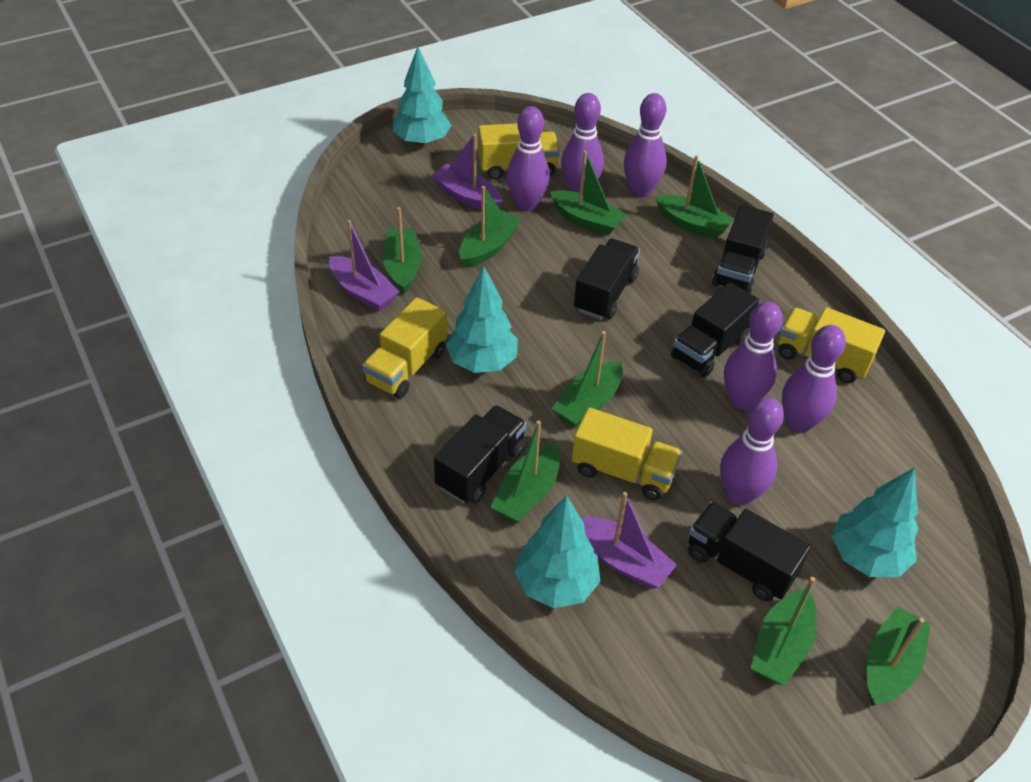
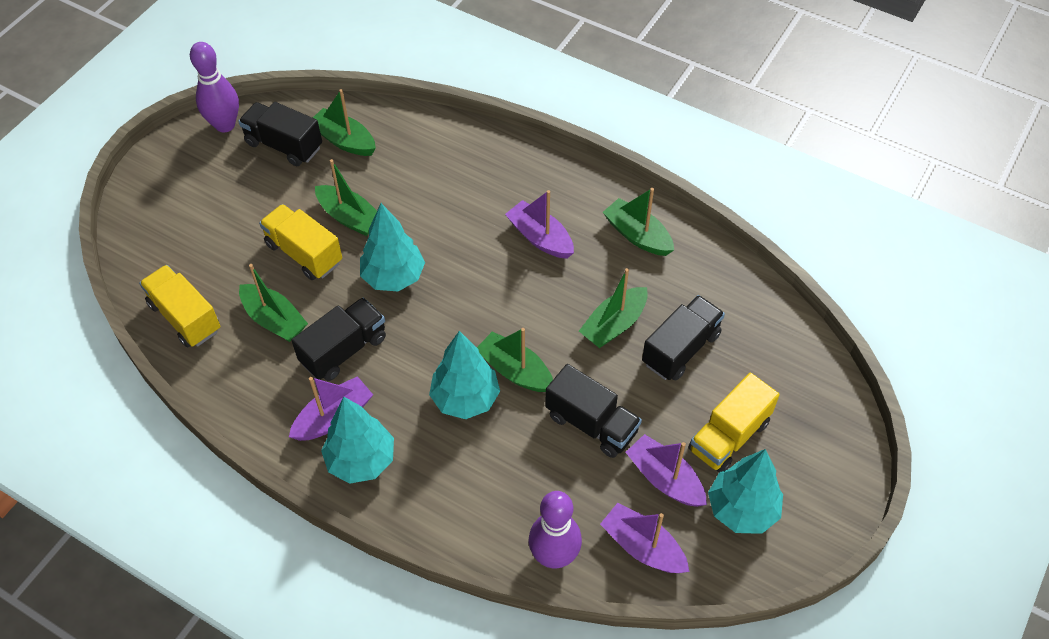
black truck: [434,405,527,503] [574,239,640,320] [671,282,759,377] [688,502,811,601] [712,205,774,293] = 5 -> [238,102,322,166] [291,297,386,381] [545,364,642,458] [642,295,725,380] = 4
green boat: [382,207,422,294] [459,186,521,268] [491,421,560,523] [550,151,627,235] [552,331,623,427] [655,155,734,239] [751,577,817,686] [866,606,931,706] = 8 -> [239,264,308,342] [313,89,376,156] [315,159,377,236] [477,328,553,392] [579,268,648,348] [603,188,674,256] = 6
purple boat: [329,220,400,311] [431,134,502,210] [581,492,677,589] = 3 -> [289,376,373,441] [505,190,574,259] [600,503,689,573] [626,434,707,507] = 4
purple bowling pin: [506,106,550,211] [561,93,604,192] [624,93,667,197] [720,397,784,506] [724,301,783,410] [782,325,846,433] = 6 -> [190,42,239,132] [529,491,582,569] = 2
yellow truck: [362,297,447,399] [478,123,560,180] [572,407,682,500] [778,307,885,383] = 4 -> [139,265,221,347] [259,204,342,280] [688,373,780,472] = 3

